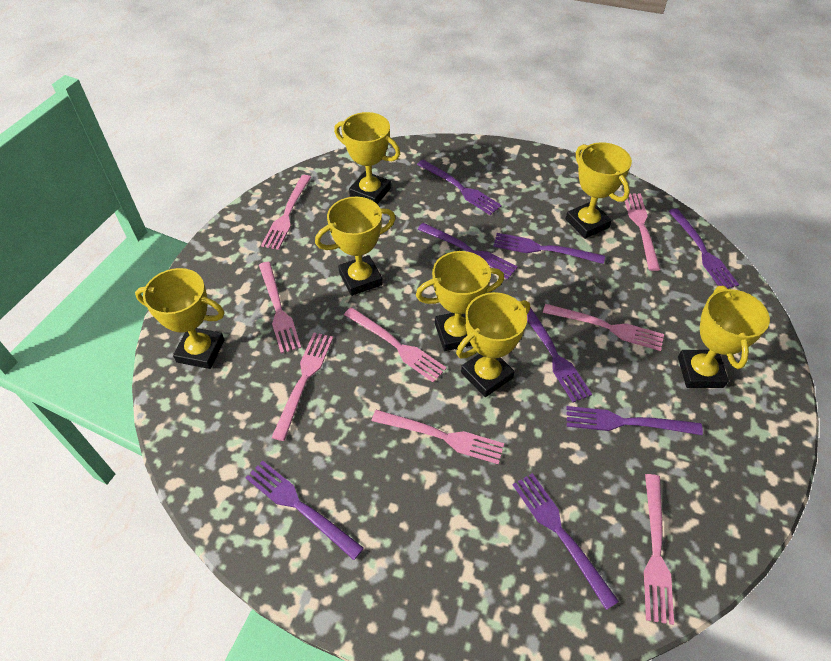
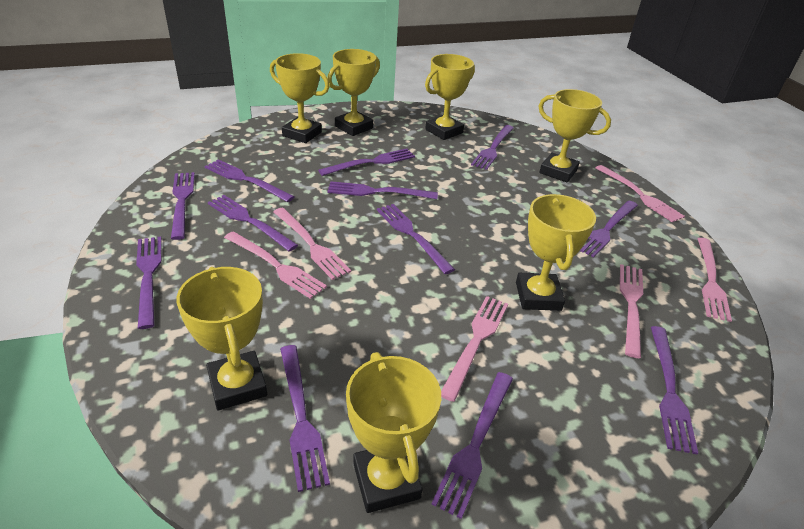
pink fork: [259,262,301,354] [261,175,311,250] [271,333,333,441] [344,307,447,382] [371,410,504,464] [543,304,664,351] [623,193,660,271] [644,474,674,625] = 8 -> [224,231,327,299] [273,208,351,280] [441,296,508,402] [595,165,685,222] [620,264,643,358] [697,238,732,322] = 6
purple fork: [246,460,364,560] [417,160,502,215] [418,223,518,279] [493,233,605,264] [513,473,619,610] [523,306,592,402] [566,406,703,435] [668,208,739,289] = 8 -> [136,236,162,329] [171,172,195,240] [204,159,295,202] [208,195,298,252] [280,345,330,492] [318,148,415,176] [327,181,438,199] [377,204,455,274] [431,372,513,519] [471,125,514,170] [580,201,638,258] [651,326,698,454] = 12

